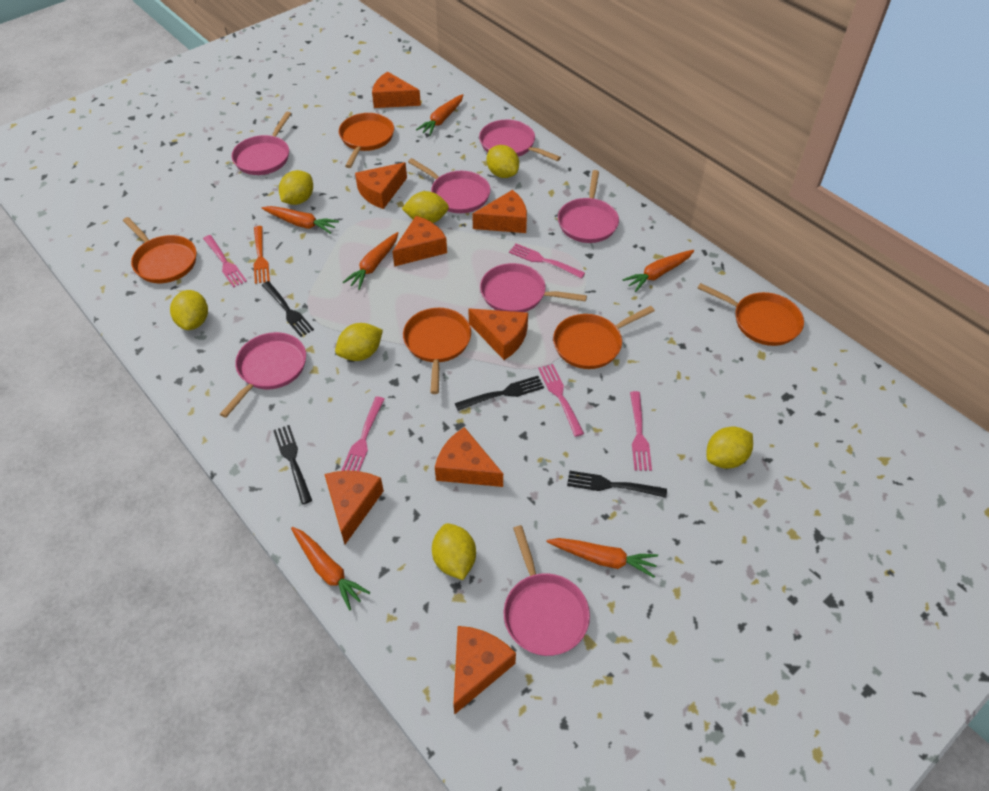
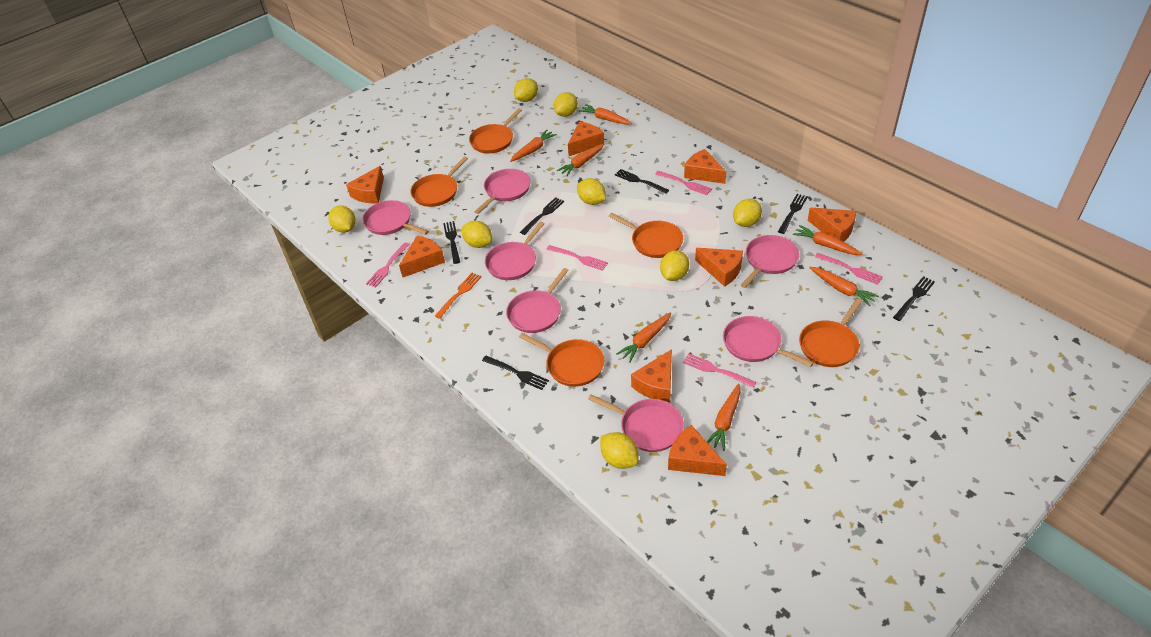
black fork: [261,281,314,337] [273,425,312,504] [455,376,544,411] [567,471,667,498] = 4 -> [443,221,460,264] [482,356,549,390] [520,197,564,235] [615,169,669,194] [778,194,808,234] [893,276,935,321] = 6
orange carrot: [262,206,339,234] [291,527,370,610] [343,232,398,290] [416,94,463,136] [547,538,658,578] [622,250,694,292] = 6 -> [510,130,557,162] [557,143,604,176] [579,104,632,125] [616,313,671,363] [707,384,740,451] [793,225,863,255] [809,267,879,306] = 7
yellow lemon: [170,290,208,330] [279,170,313,205] [335,323,383,361] [402,191,449,223] [432,523,476,580] [487,145,519,178] [707,427,753,469] = 7 -> [328,205,356,233] [462,221,492,248] [514,78,538,102] [554,92,578,117] [577,178,606,205] [600,432,639,469] [660,250,689,281] [733,199,762,227] = 8

